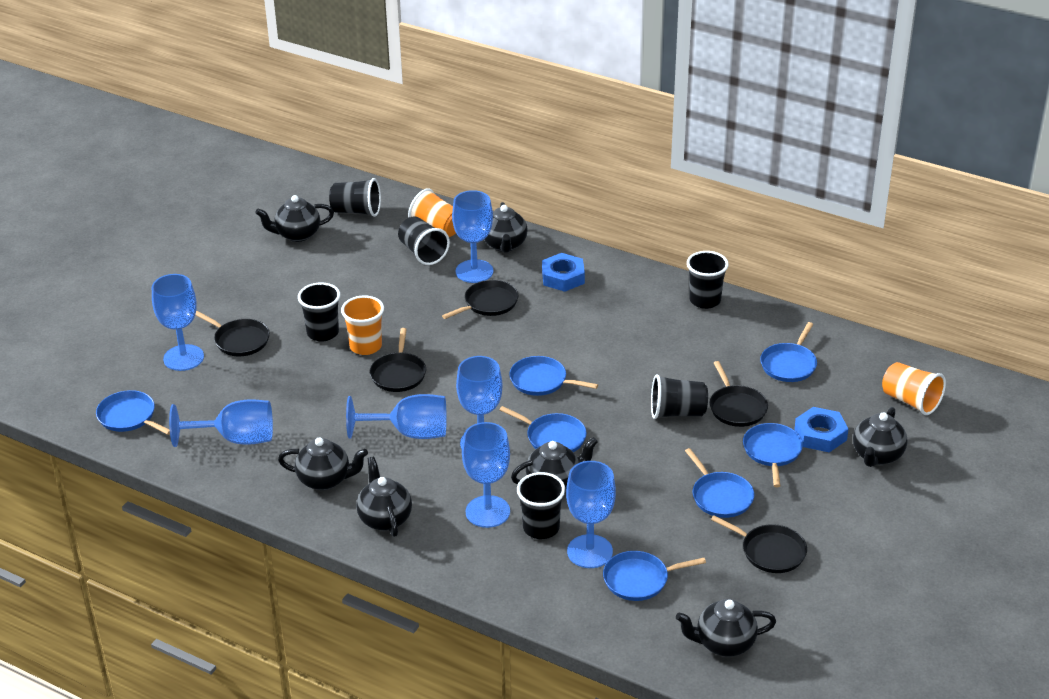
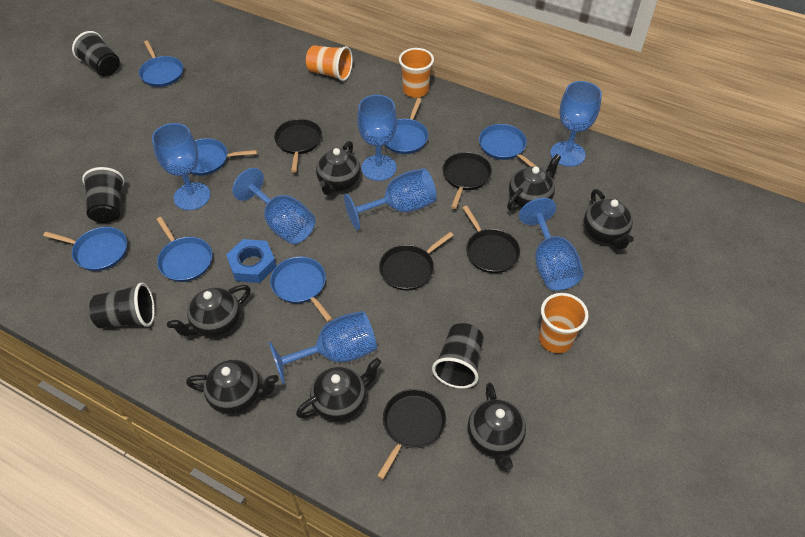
black cup: [298,282,340,342] [329,178,381,217] [398,217,450,265] [517,472,565,539] [651,374,708,419] [687,251,729,309] = 6 -> [72,31,120,76] [82,167,125,223] [89,283,155,328] [432,323,484,389] = 4
blue nut: [542,253,585,292] [794,407,848,452] = 2 -> [226,239,276,283] = 1

